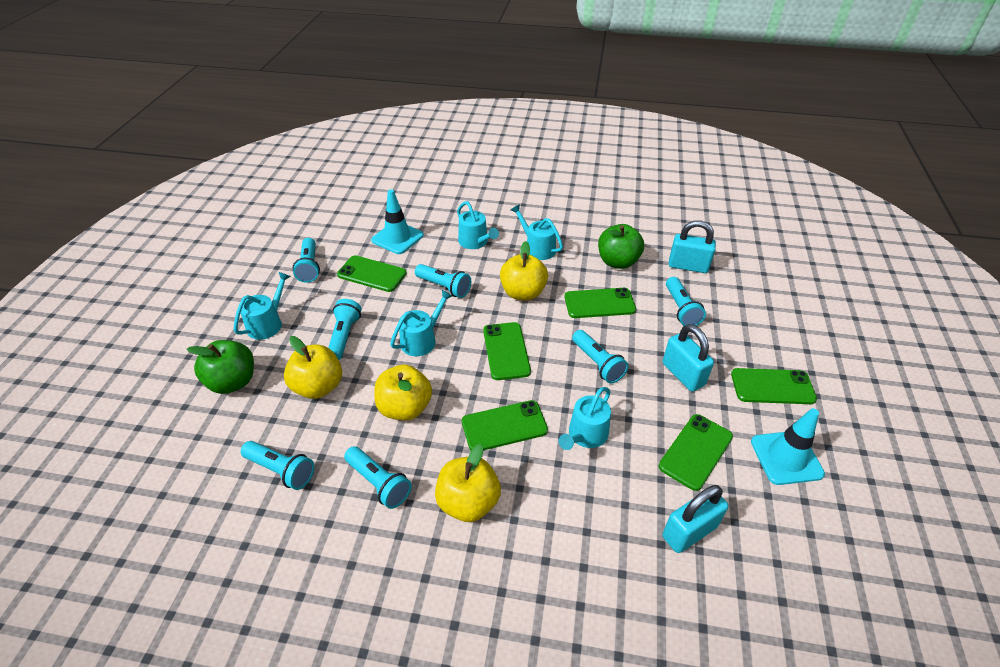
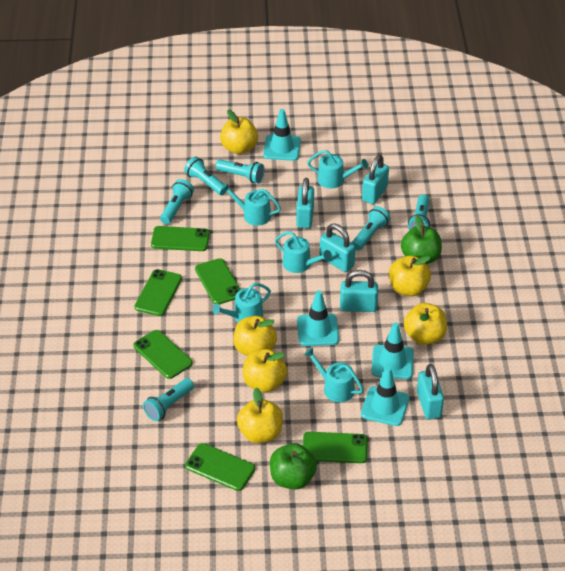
turquoise flashlight: [241,441,314,490] [293,238,320,283] [328,299,361,360] [344,446,412,509] [415,264,471,298] [572,330,628,384] [666,277,706,326] = 7 -> [143,378,194,421] [160,179,194,224] [184,157,226,195] [215,159,264,183] [352,206,390,250] [408,194,430,231] = 6
turquoise padlock: [663,324,714,391] [663,485,728,553] [669,220,716,273] = 3 -> [296,178,314,228] [320,224,356,272] [340,270,378,312] [362,155,389,204] [417,364,444,419] = 5
turquoise traffic cone: [371,189,424,254] [751,408,825,485] = 2 -> [263,109,301,161] [297,290,339,346] [361,367,409,426] [371,322,414,379] = 4
yellow apple: [284,336,342,399] [374,365,432,421] [435,444,501,522] [500,241,548,300] = 4 -> [220,110,258,154] [233,316,277,356] [237,388,283,443] [243,349,287,392] [389,256,431,296] [404,303,447,345] = 6

